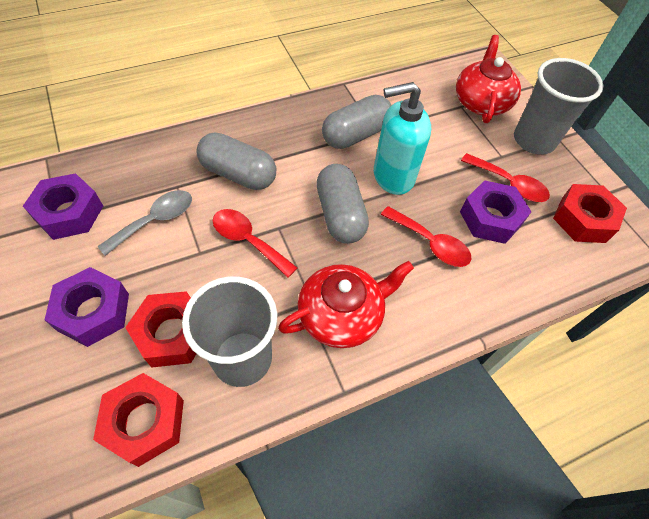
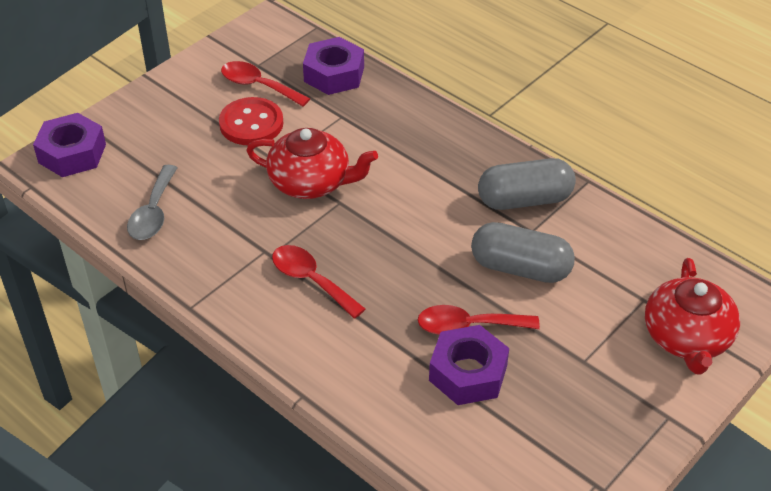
grey capsule: [196,132,276,190] [316,164,369,244] [322,95,392,149] = 3 -> [471,222,575,283] [478,158,576,210] = 2
grey cup: [182,276,277,387] [514,58,603,154] = 2 -> none = 0
red button: none = 0 -> [219,97,283,145] = 1
red nut: [93,373,184,467] [125,291,196,368] [553,184,627,243] = 3 -> none = 0
turquoise soap dispenser: [374,82,431,195] = 1 -> none = 0

